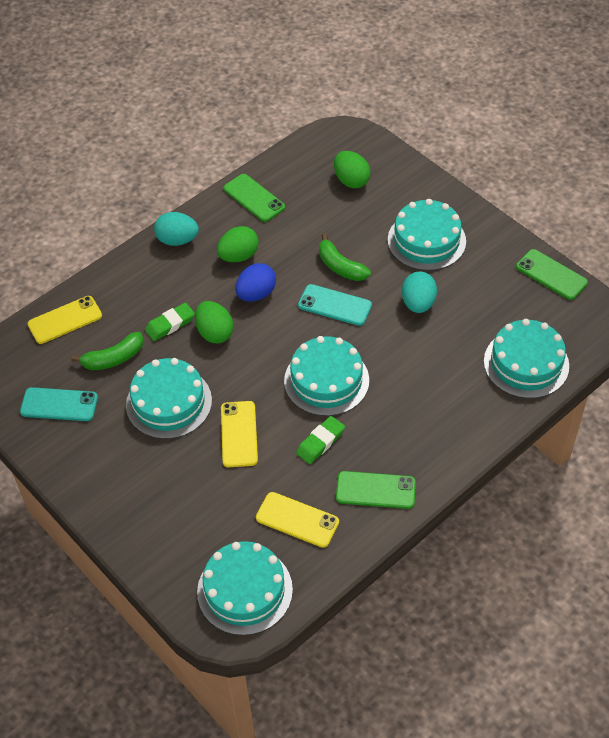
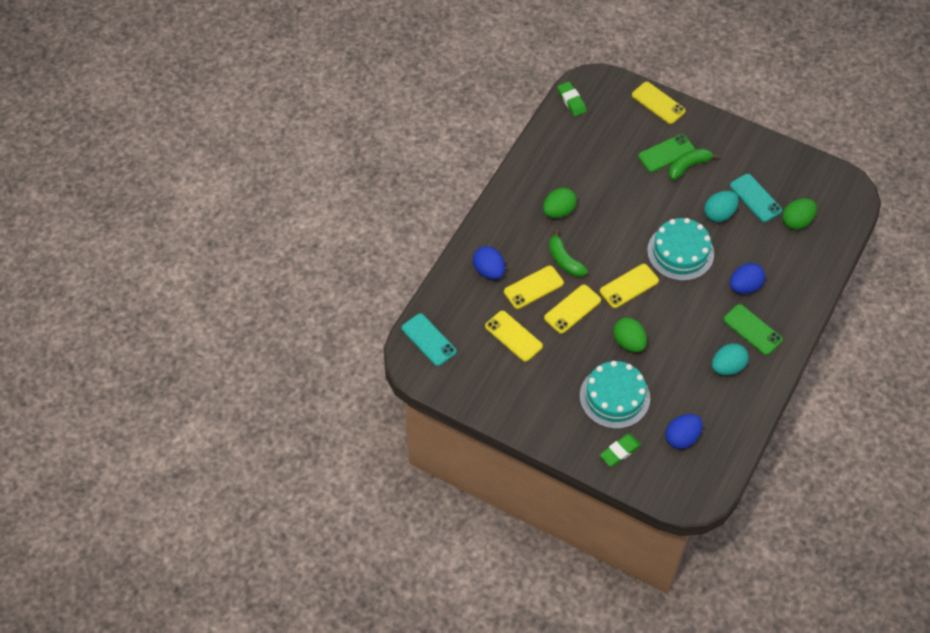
blue egg: [235,263,276,302] = 1 -> [473,246,505,279] [665,414,703,449] [730,263,765,294] = 3
green phone: [223,174,285,222] [336,471,416,509] [516,249,588,300] = 3 -> [638,134,695,172] [723,304,783,355] = 2
turquoise cake: [126,358,212,439] [197,541,293,635] [284,336,369,416] [388,199,466,271] [484,319,569,398] = 5 -> [580,361,650,429] [647,218,714,281] = 2
yellow phone: [28,296,102,344] [221,401,258,467] [256,492,339,548] = 3 -> [485,311,543,362] [504,266,564,309] [544,285,601,334] [600,264,659,308] [632,82,686,124] = 5

